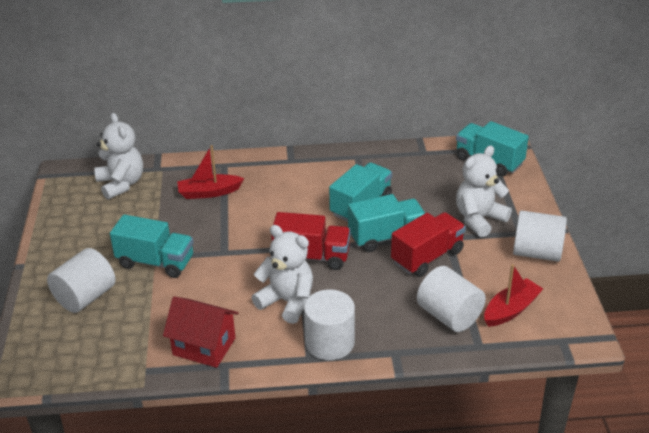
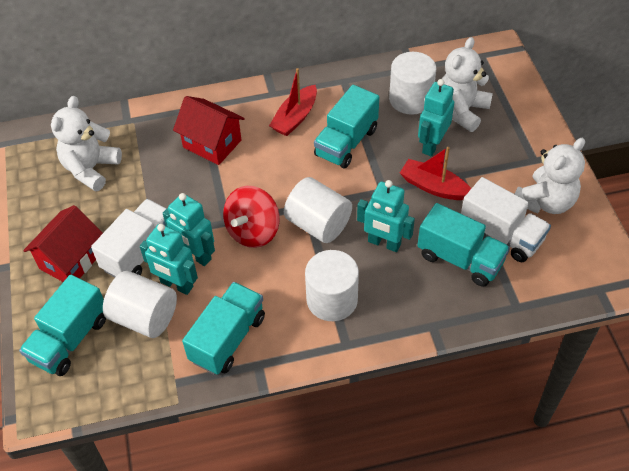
red house: [163,296,239,368] = 1 -> [23,205,103,282] [173,96,245,165] = 2
red spinning top: none = 0 -> [223,186,280,248] = 1
red truck: [271,212,351,270] [391,212,466,277] = 2 -> none = 0
turquoise robot: none = 0 -> [140,224,198,295] [163,193,215,266] [357,180,415,252] [418,79,454,156] = 4
white truck: none = 0 -> [91,199,167,277] [461,177,551,262] = 2

